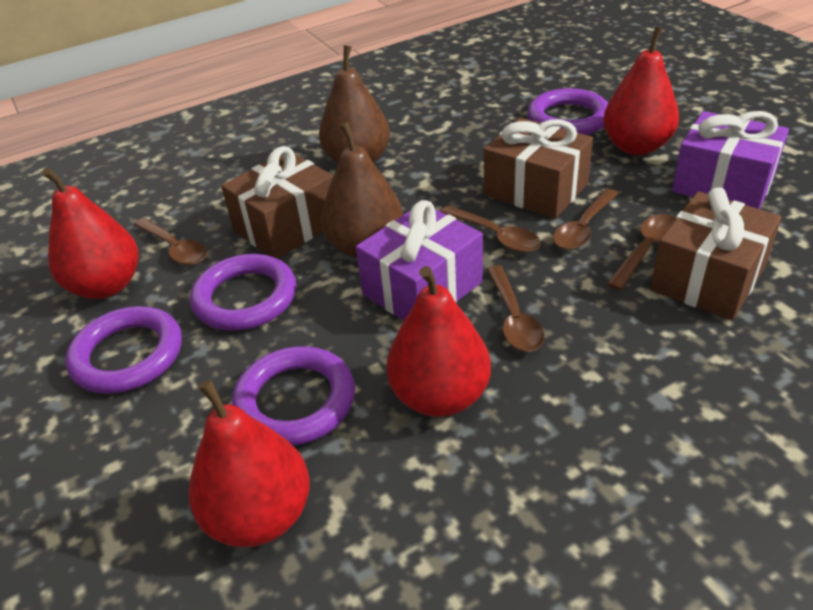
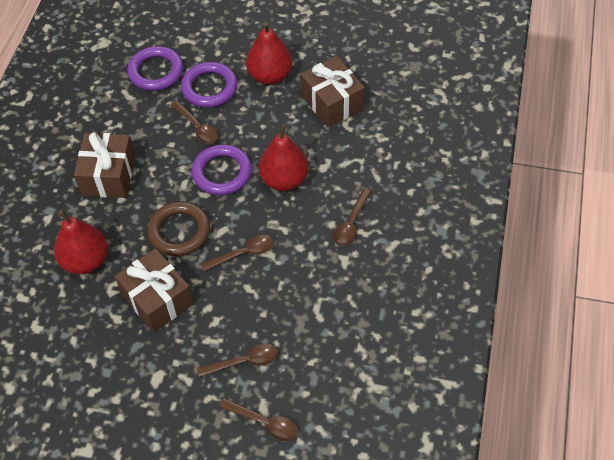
brown pear: [319,45,390,164] [321,122,403,258] = 2 -> none = 0
brown ring: none = 0 -> [147,202,210,256] = 1
purple gift: [356,200,483,320] [672,111,789,209] = 2 -> none = 0
purple ring: [65,306,182,394] [190,254,296,331] [232,346,355,446] [528,88,608,135] = 4 -> [127,46,183,91] [181,62,237,108] [192,144,252,195] = 3
red pear: [42,167,139,299] [189,379,310,547] [386,266,491,417] [603,26,679,155] = 4 -> [54,210,108,274] [246,22,292,85] [259,123,308,191] = 3

